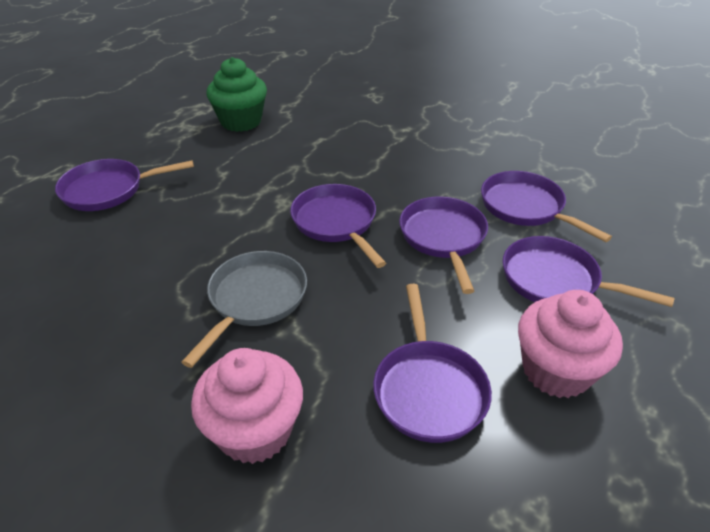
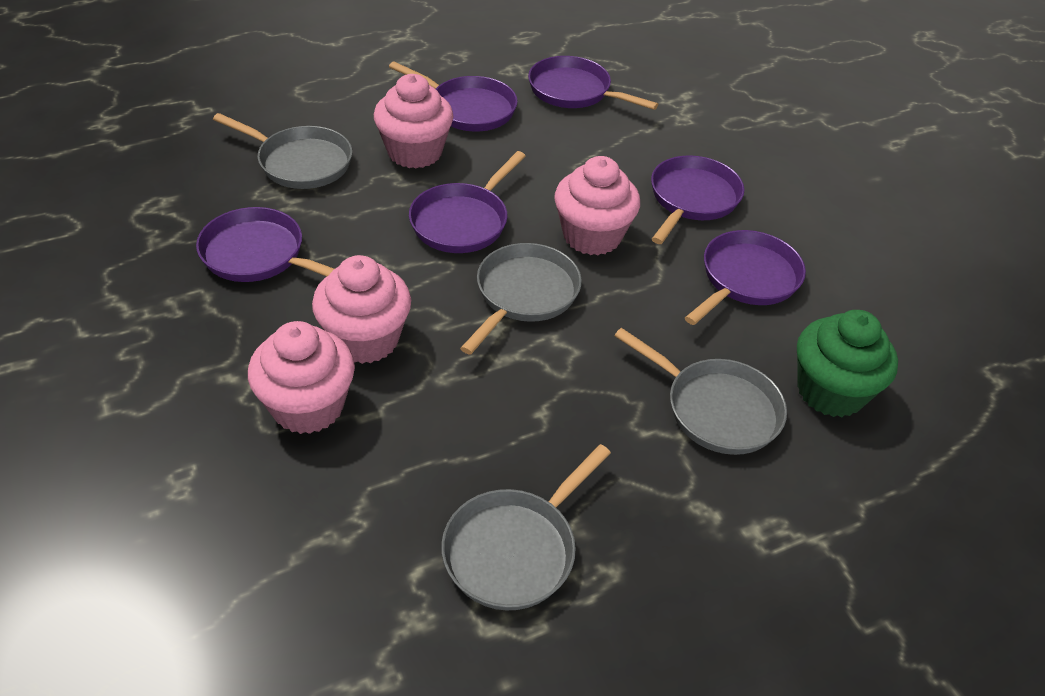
grey pan: [181,251,307,368] = 1 -> [213,113,352,189] [441,444,611,611] [460,243,582,355] [614,328,787,455] = 4
pink cupcake: [191,348,303,464] [518,290,623,398] = 2 -> [248,321,355,434] [312,255,411,364] [374,74,454,168] [554,156,640,255] = 4

